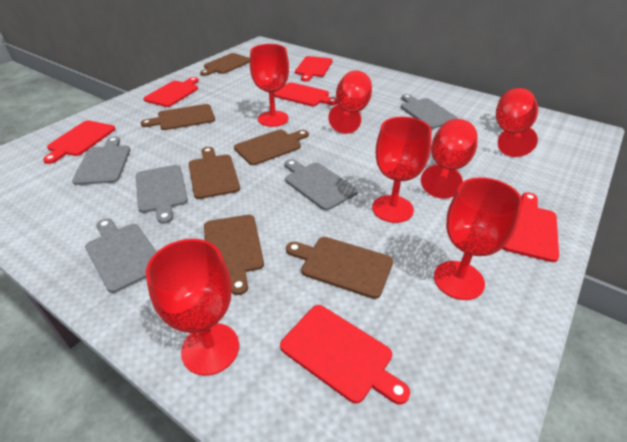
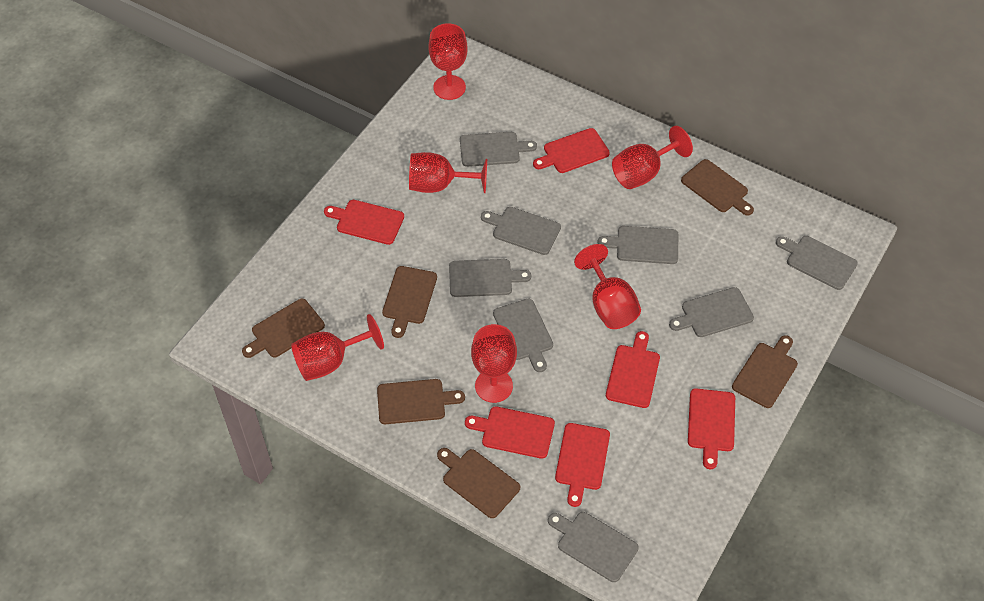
grey cutting board: [72,136,130,185] [85,218,156,293] [136,165,188,224] [285,159,358,210] [401,94,458,129] = 5 -> [449,259,531,297] [460,132,537,167] [481,207,561,255] [493,298,553,372] [548,512,638,582] [597,226,678,264] [669,287,754,337] [776,236,858,290] = 8
red goblet: [146,239,239,376] [250,44,289,127] [328,70,372,134] [372,117,432,223] [421,119,477,199] [434,177,523,300] [496,88,538,157] = 7 -> [291,314,384,381] [409,152,487,193] [429,23,467,100] [471,324,517,403] [574,244,641,329] [612,126,693,189] = 6

